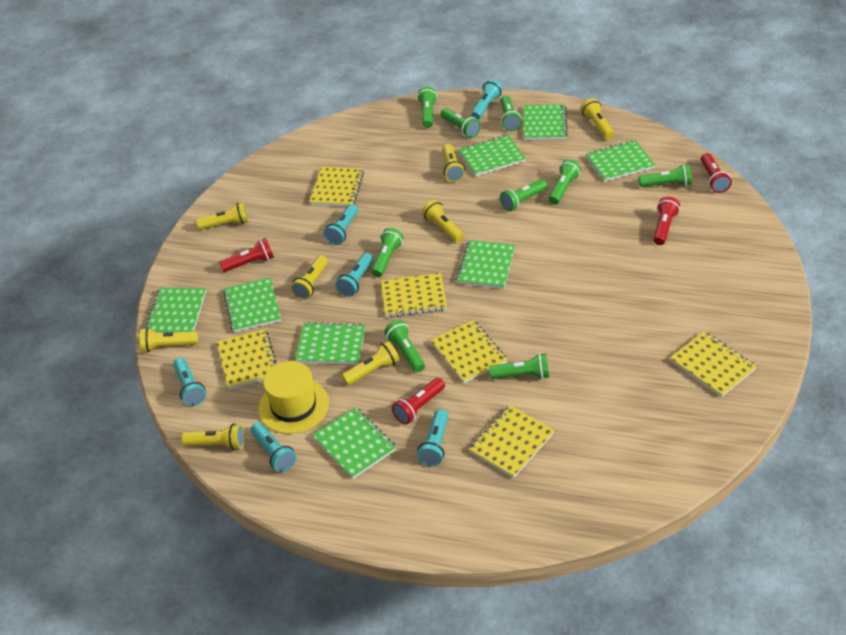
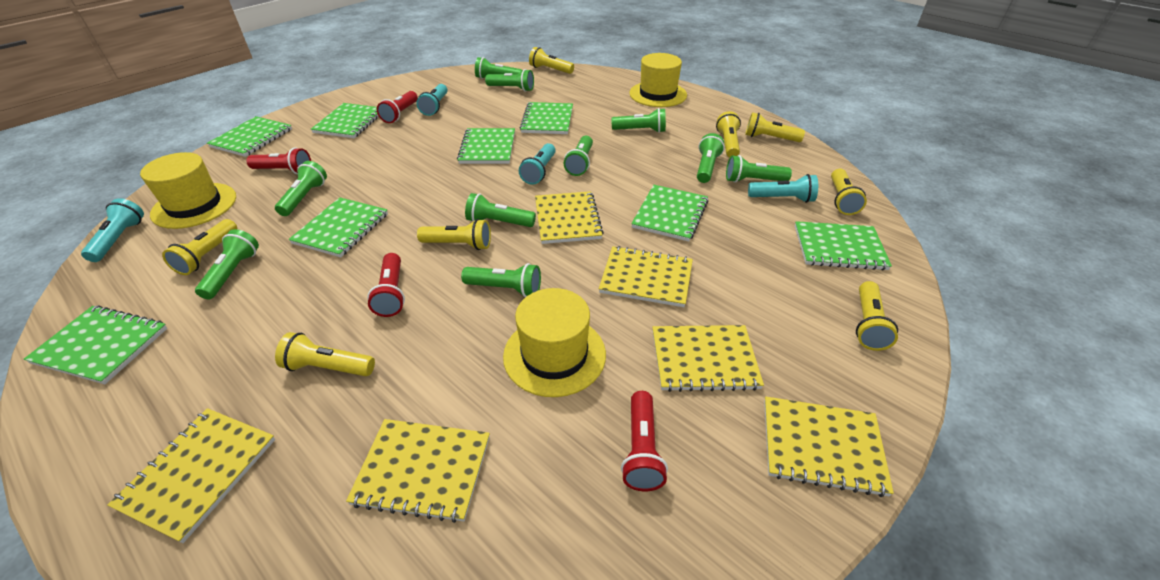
green flashlight: [371,228,403,277] [384,320,425,373] [417,86,437,128] [440,108,481,138] [489,353,549,379] [500,96,522,131] [500,179,548,211] [549,159,581,204] [639,164,692,187] = 9 -> [195,229,259,299] [275,161,327,216] [461,263,541,297] [465,193,536,227] [475,57,523,79] [485,69,534,92] [564,136,593,176] [612,108,666,133] [697,133,724,183] [726,155,792,183] = 10
turquoise flashlight: [173,358,206,406] [251,422,296,472] [323,204,358,245] [335,253,373,297] [417,409,448,466] [471,79,502,120] = 6 -> [81,198,144,262] [416,84,448,116] [519,143,556,185] [748,174,818,203] = 4
yellow hat: [258,361,329,434] = 1 -> [140,152,236,229] [503,288,606,397] [629,53,687,107] = 3

